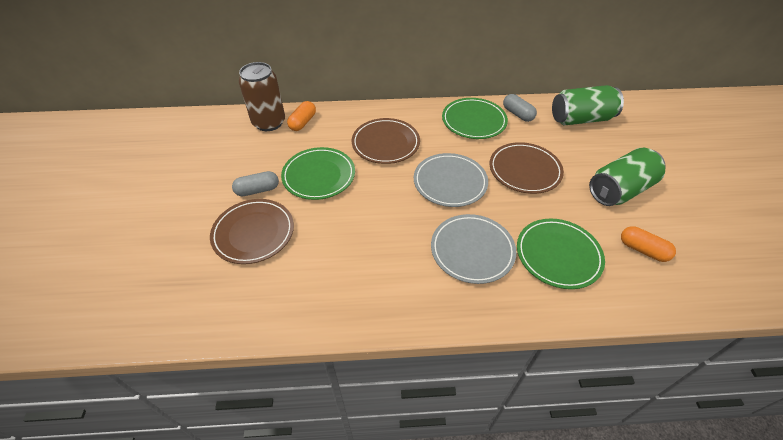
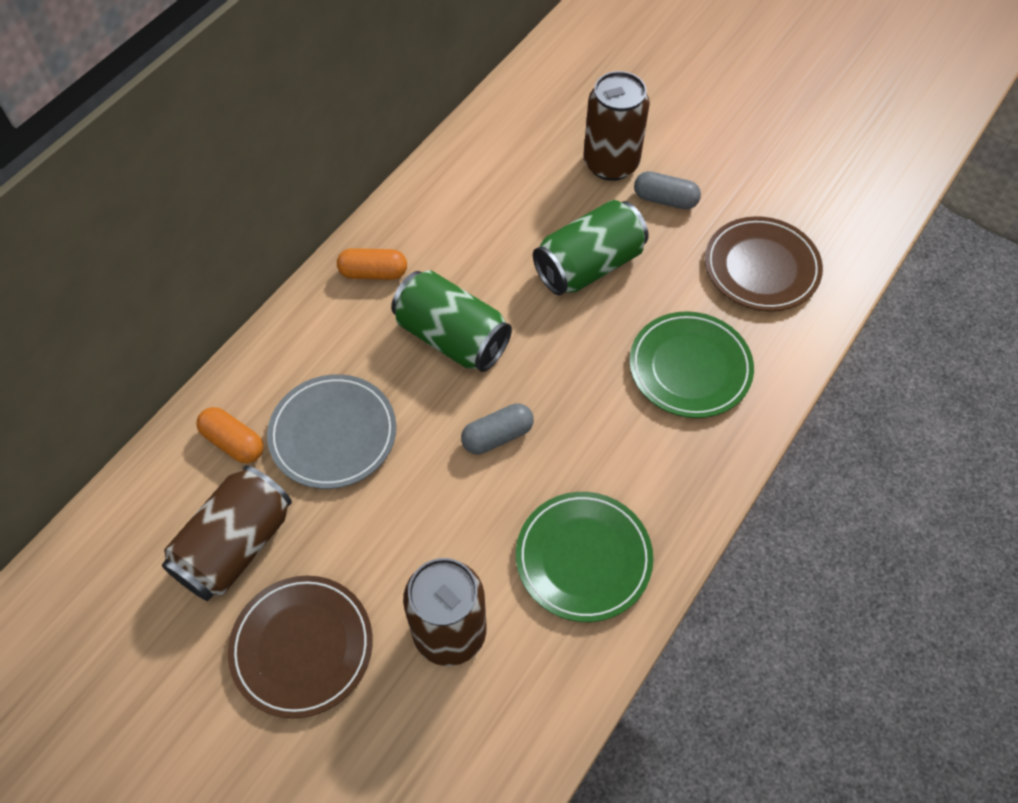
brown can: [239,62,285,131] = 1 -> [162,465,292,601] [403,558,487,666] [583,71,650,181] = 3
brown plate: [210,199,294,264] [352,118,420,164] [489,142,564,194] = 3 -> [228,576,373,718] [705,216,823,311] = 2
green plate: [281,147,355,200] [442,98,508,139] [517,219,605,289] = 3 -> [516,492,653,622] [629,311,754,418] = 2
grey plate: [414,153,488,207] [431,214,516,284] = 2 -> [267,374,396,489] = 1

